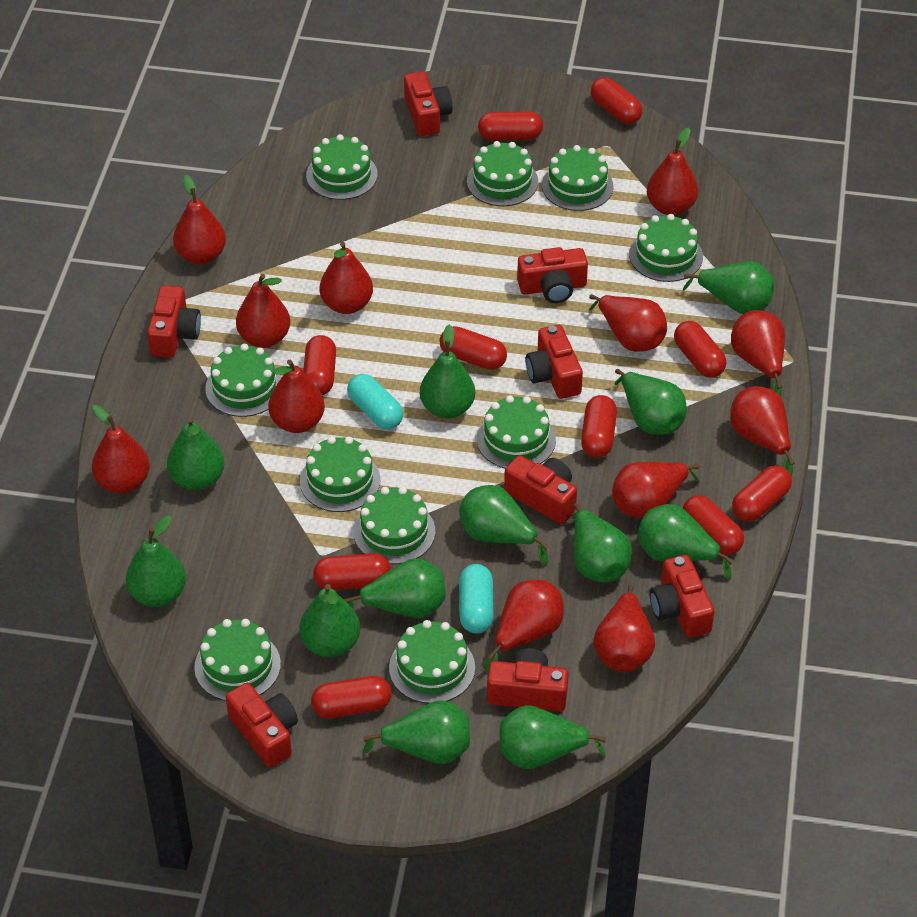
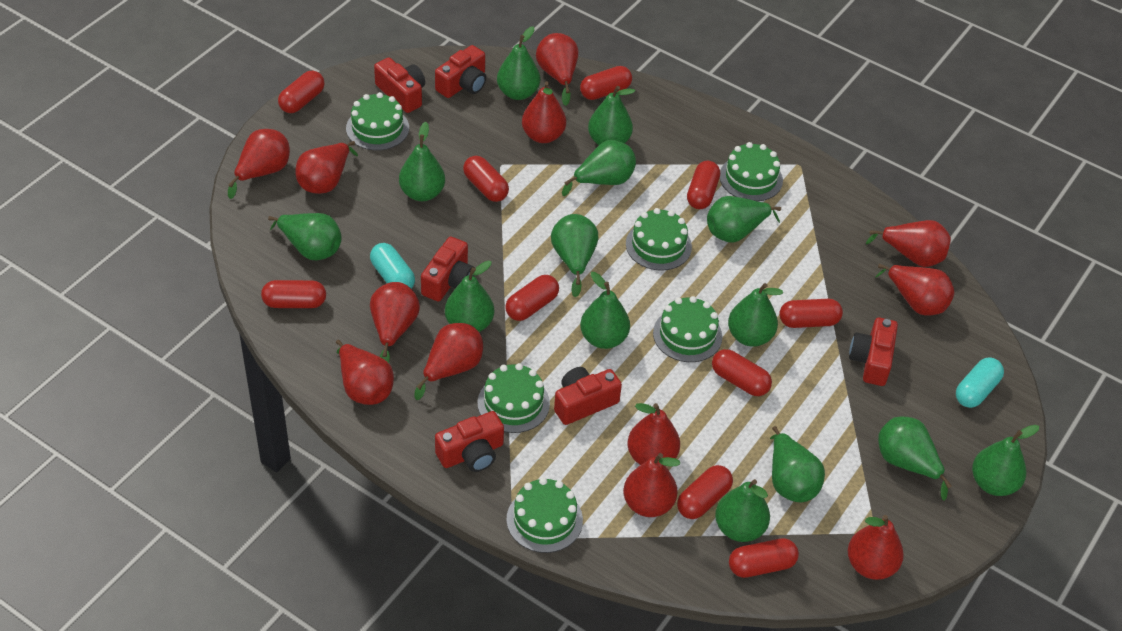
green cake: [194,619,281,701] [205,344,282,417] [300,436,381,512] [306,134,378,200] [353,487,435,564] [389,620,475,704] [467,141,538,206] [477,395,556,469] [542,145,614,211] [629,214,703,282] = 10 -> [346,92,409,150] [477,363,550,433] [507,477,583,553] [626,208,692,271] [653,296,722,362] [720,142,783,201] = 6
green pear: [126,516,186,607] [167,417,225,490] [299,584,360,657] [344,558,446,619] [363,700,470,764] [420,324,475,419] [459,485,549,565] [500,705,606,769] [572,503,632,583] [615,369,686,435] [638,504,734,579] [683,261,774,314] = 12 -> [268,213,342,260] [399,122,445,201] [445,261,494,332] [497,26,540,100] [551,214,598,297] [562,140,636,196] [580,272,630,349] [588,86,635,145] [707,196,781,243] [715,479,770,542] [728,283,783,346] [770,426,825,502] [878,417,952,501] [972,425,1039,496] = 14
red camera: [147,285,201,358] [226,683,298,768] [404,72,453,136] [487,648,568,711] [504,455,577,524] [517,247,588,303] [525,325,583,399] [650,555,714,638] = 8 -> [374,57,425,113] [421,237,475,302] [435,45,486,98] [435,411,504,472] [554,367,622,425] [849,317,898,386] = 6

